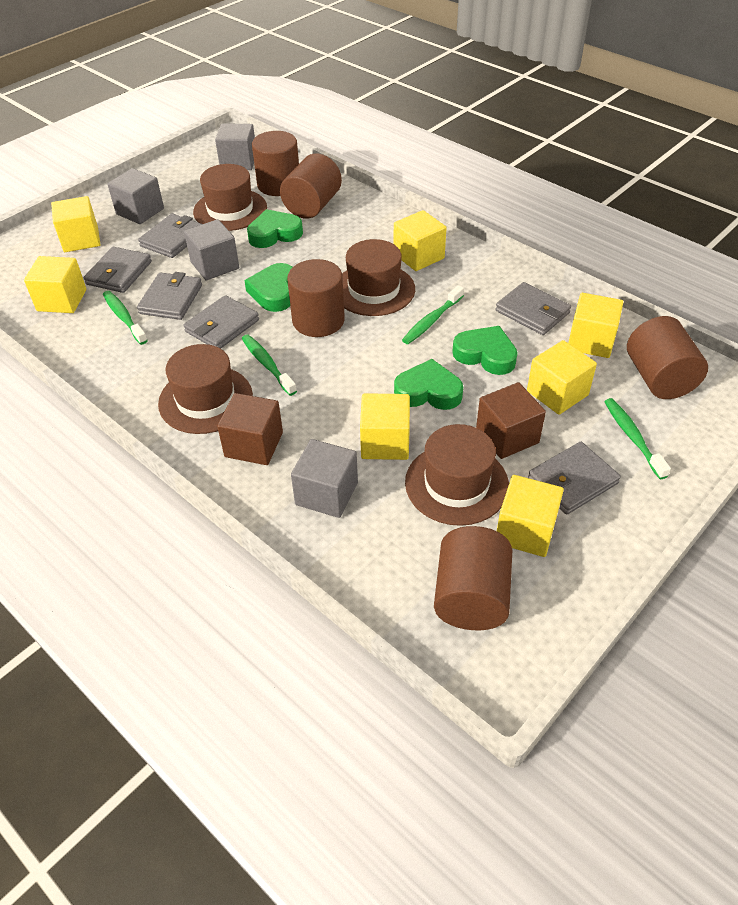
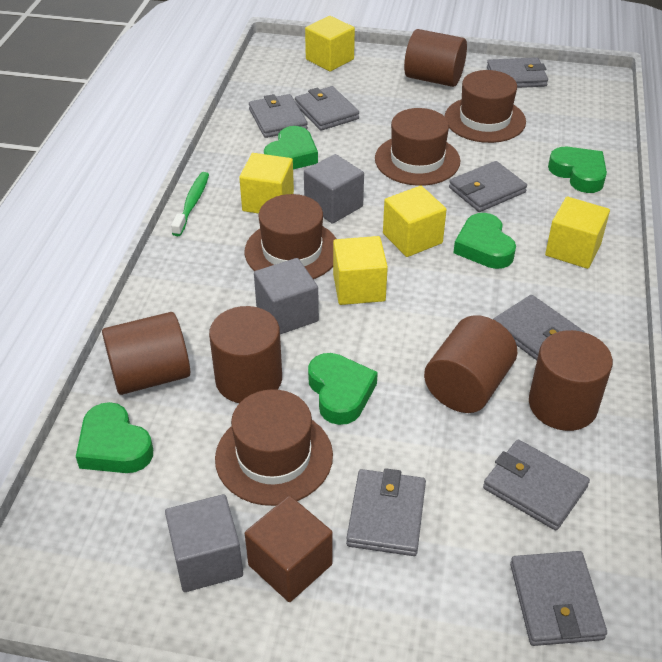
brown cube: [217,393,283,465] [476,382,546,459] = 2 -> [245,496,333,602] = 1
green heart: [244,263,292,312] [247,209,303,248] [394,359,463,410] [452,326,517,375] = 4 -> [76,402,153,473] [264,126,318,169] [308,353,378,425] [453,213,516,269] [548,147,607,193] = 5
green toothbrush: [103,291,148,345] [242,334,297,396] [402,285,464,344] [604,398,671,479] = 4 -> [171,172,209,236] = 1
grey cube: [107,168,164,224] [184,219,239,280] [215,123,255,170] [291,439,358,518] = 4 -> [165,494,243,592] [254,258,319,334] [304,154,364,224] = 3
grey wallet: [84,247,152,293] [137,272,202,320] [138,214,202,258] [183,295,259,349] [496,282,571,335] [528,442,621,515] = 6 -> [249,94,308,138] [295,86,359,131] [346,468,426,556] [449,161,527,212] [483,440,590,531] [487,57,548,88] [493,295,584,360] [510,551,607,646] = 8
yellow cube: [24,256,86,313] [51,196,101,252] [360,393,410,460] [394,210,447,271] [497,475,564,557] [527,340,597,415] [568,293,623,358] = 7 -> [239,153,294,214] [305,16,355,71] [333,236,388,305] [383,186,447,257] [545,197,610,269] = 5

